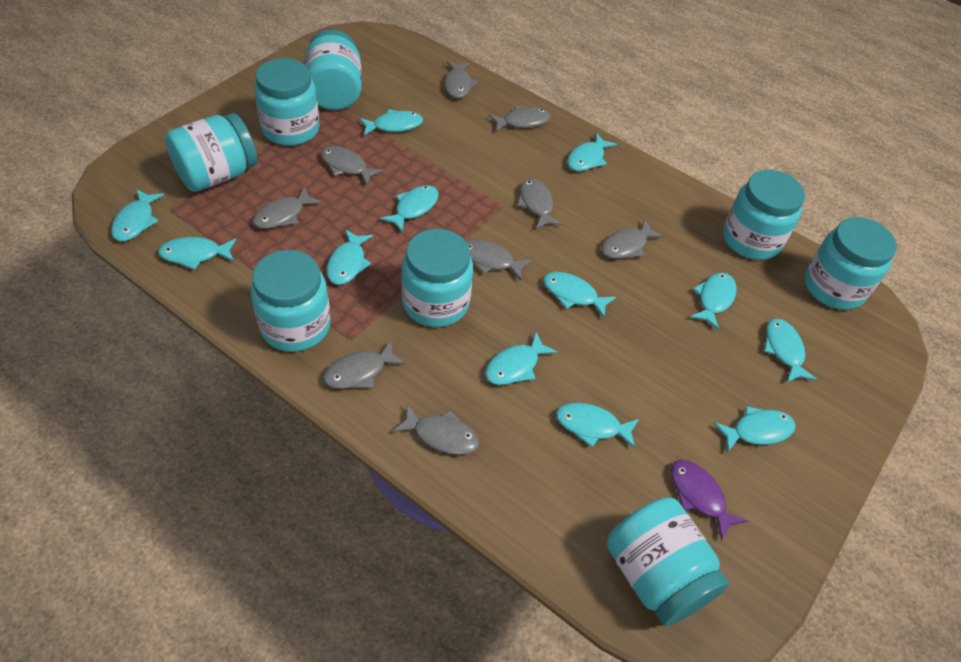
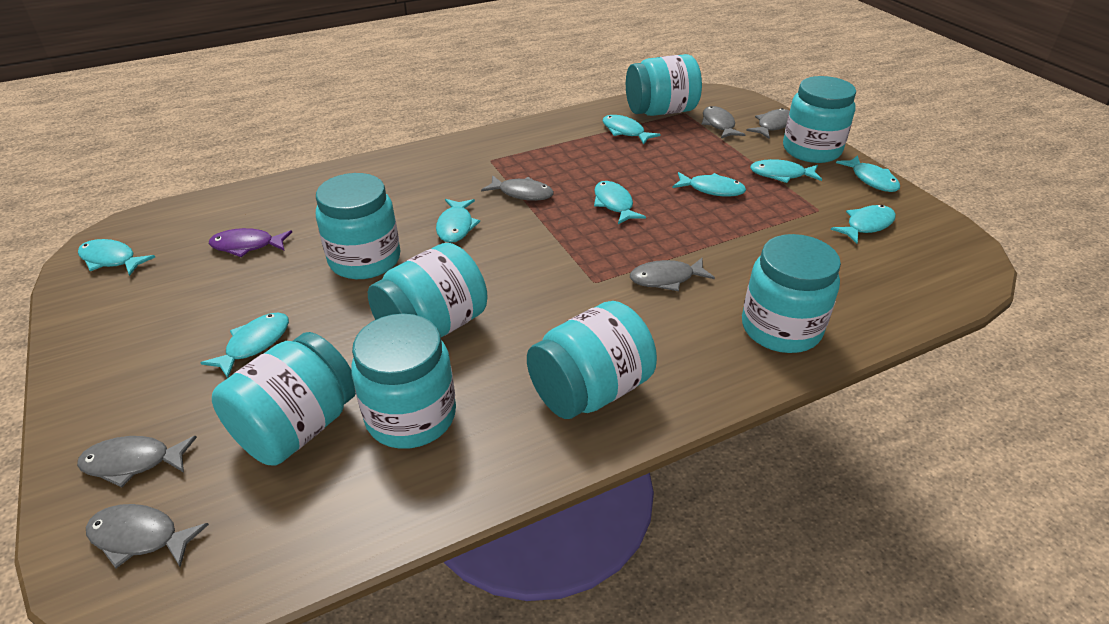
grey fish: [253,187,322,229] [321,146,384,186] [323,340,406,389] [393,404,479,455] [444,61,478,99] [466,239,532,280] [489,106,551,132] [517,178,562,229] [601,220,664,259] = 9 -> [77,436,197,488] [86,504,209,568] [481,175,554,201] [630,257,715,291] [702,106,746,138] [746,108,789,139] = 6
turquoise fish: [111,189,164,241] [158,237,236,270] [326,229,373,285] [359,109,423,136] [380,185,439,232] [485,332,557,385] [543,272,616,318] [556,403,639,449] [567,133,617,171] [690,273,736,330] [713,406,796,452] [764,318,817,382] = 12 -> [78,239,155,276] [200,312,289,378] [436,199,480,243] [594,181,646,224] [603,115,661,145] [673,172,746,197] [750,159,822,183] [830,205,896,244] [836,155,900,192] = 9

